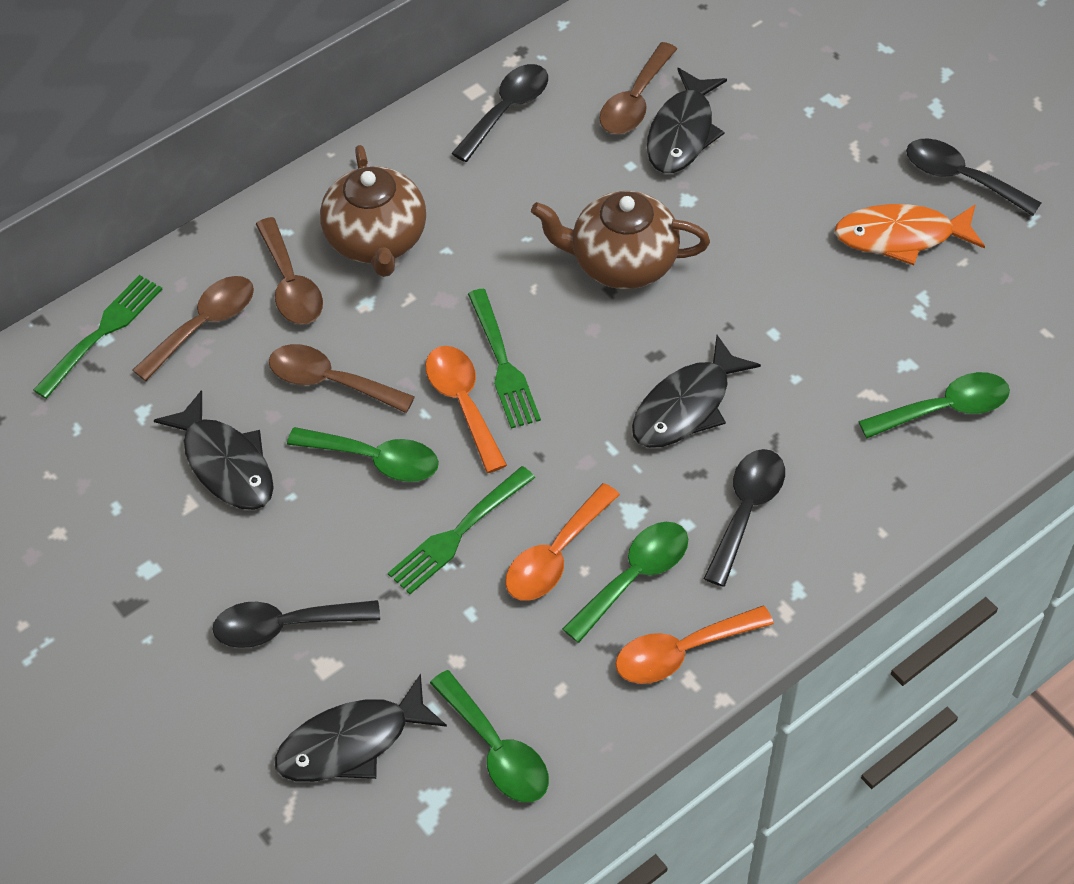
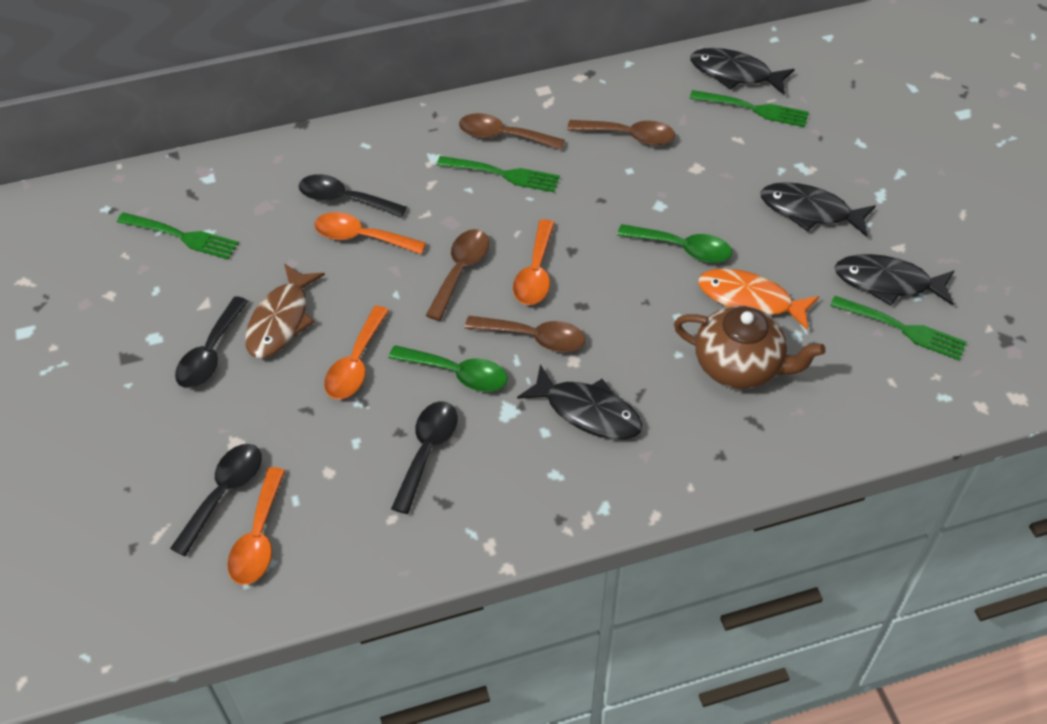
brown fish: none = 0 -> [245,264,325,358] = 1
brown teapot: [320,145,426,277] [531,191,710,289] = 2 -> [674,305,825,389] = 1
green fork: [33,275,162,399] [388,466,535,594] [468,289,541,429] = 3 -> [117,212,239,259] [437,156,560,192] [690,90,809,127] [830,296,967,360] = 4
green spoon: [287,427,439,482] [430,670,549,802] [562,522,688,643] [858,372,1010,438] = 4 -> [389,345,508,392] [617,224,732,263] = 2
orange spoon: [426,346,507,473] [505,483,620,601] [615,606,774,684] = 3 -> [227,467,285,585] [314,212,426,254] [324,306,389,399] [513,219,555,305] = 4

